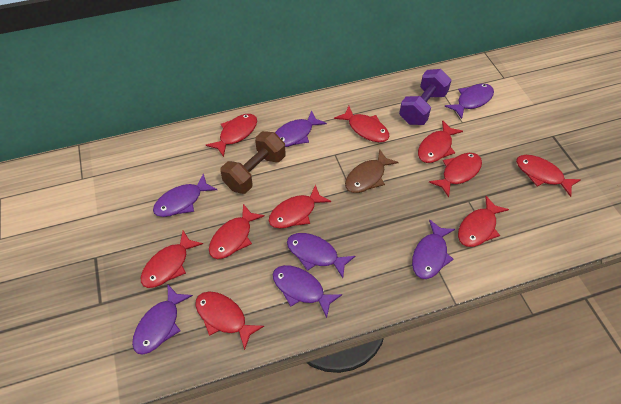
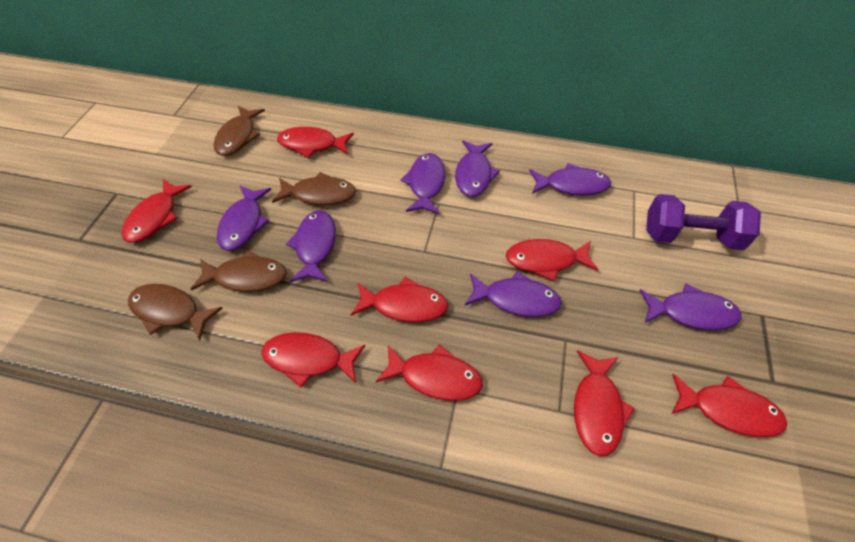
brown dumbbell: [220,131,285,194] = 1 -> none = 0
brown fish: [345,149,399,193] = 1 -> [128,284,223,340] [190,250,287,292] [214,106,265,156] [272,172,356,205] = 4
red fish: [141,231,203,288] [196,292,264,350] [206,114,257,157] [209,204,265,259] [269,184,331,228] [334,106,389,142] [418,120,463,163] [429,153,482,197] [458,196,509,247] [516,155,581,197] = 10 -> [121,179,192,243] [261,332,365,388] [277,127,354,158] [351,277,448,322] [376,344,483,401] [506,239,598,281] [574,350,635,456] [672,374,787,437] = 8

